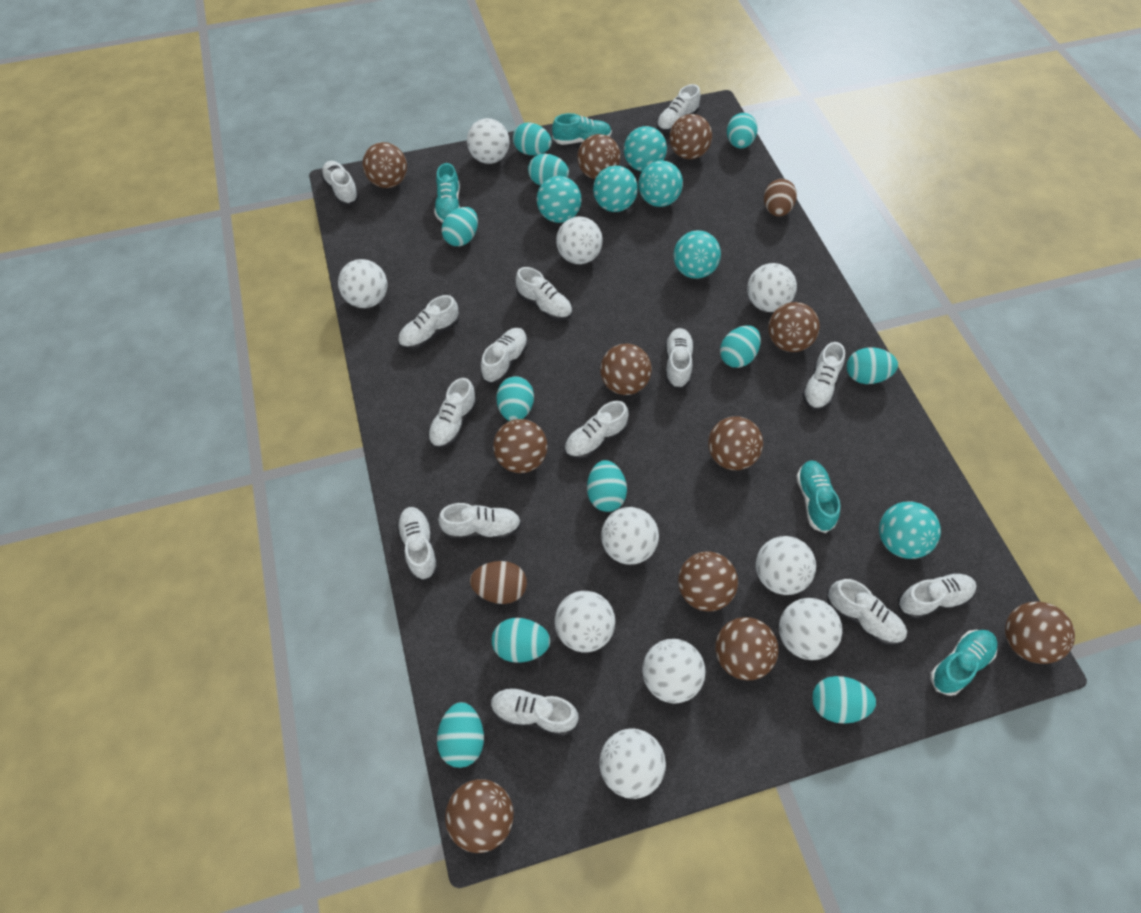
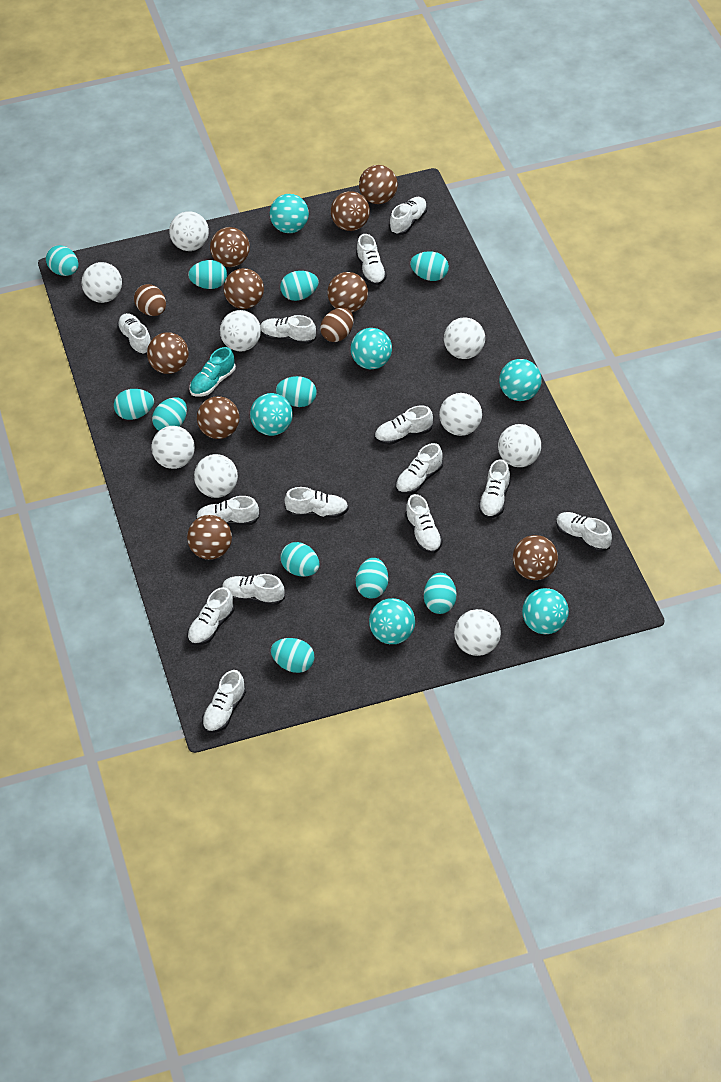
brown ball: [363,142,407,188] [445,779,514,853] [493,419,548,473] [577,134,621,179] [600,344,652,395] [669,114,712,159] [678,551,738,611] [708,417,763,470] [715,617,779,681] [768,302,820,352] [1005,601,1075,664] = 11 -> [147,332,189,374] [187,515,232,560] [197,396,240,439] [210,227,250,267] [223,268,264,309] [328,272,368,312] [331,191,370,231] [359,165,398,204] [513,535,558,580] = 9
turquoise shoe: [434,163,460,223] [552,113,612,145] [796,460,840,533] [930,630,998,696] = 4 -> [190,347,236,397] = 1
white ball: [338,259,387,308] [467,118,510,164] [554,591,615,653] [556,216,602,264] [599,729,666,799] [601,507,659,565] [642,639,706,703] [747,263,797,312] [756,536,816,595] [779,598,842,660] = 10 -> [82,262,122,303] [151,426,195,469] [169,211,209,251] [194,454,238,498] [220,310,261,352] [439,393,482,436] [444,317,485,359] [454,609,501,656] [498,424,541,467] = 9

